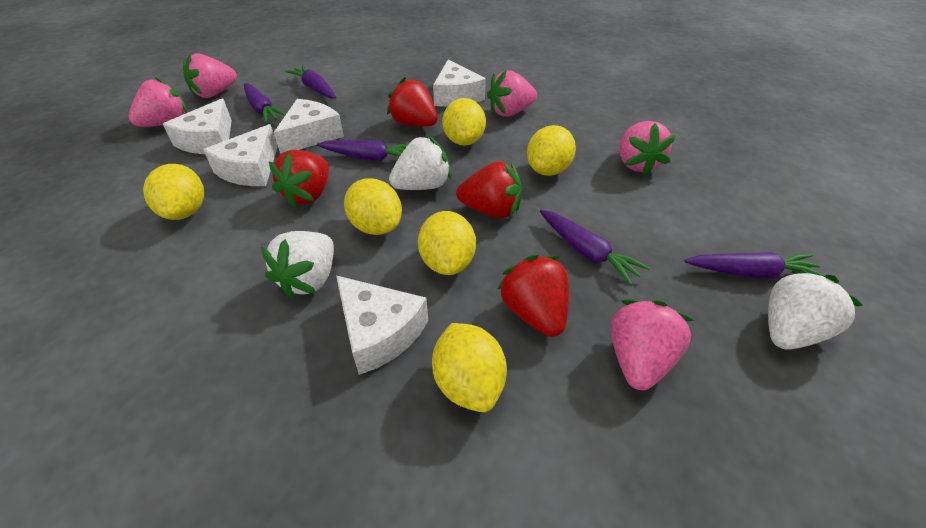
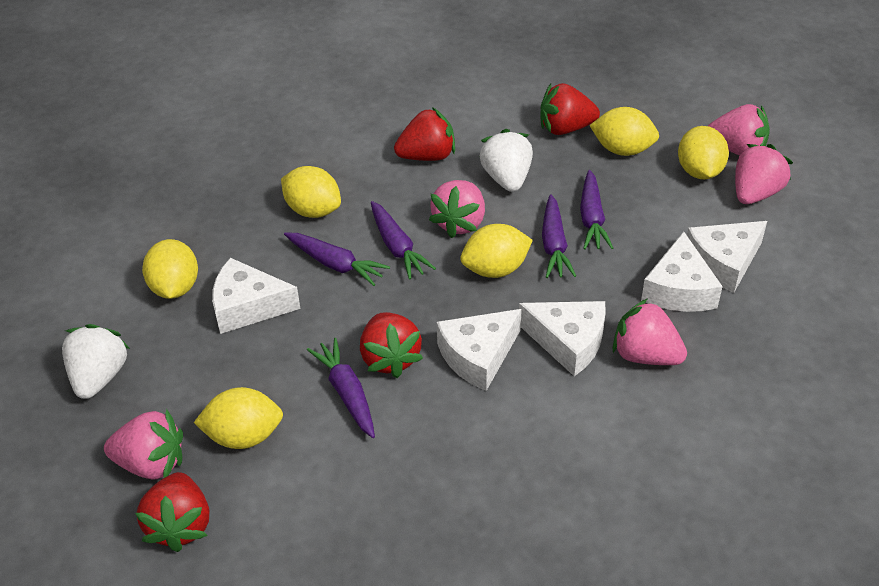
white strawberry: [261,231,334,299] [389,136,452,190] [768,268,863,350] = 3 -> [62,324,130,399] [480,129,533,192] = 2

